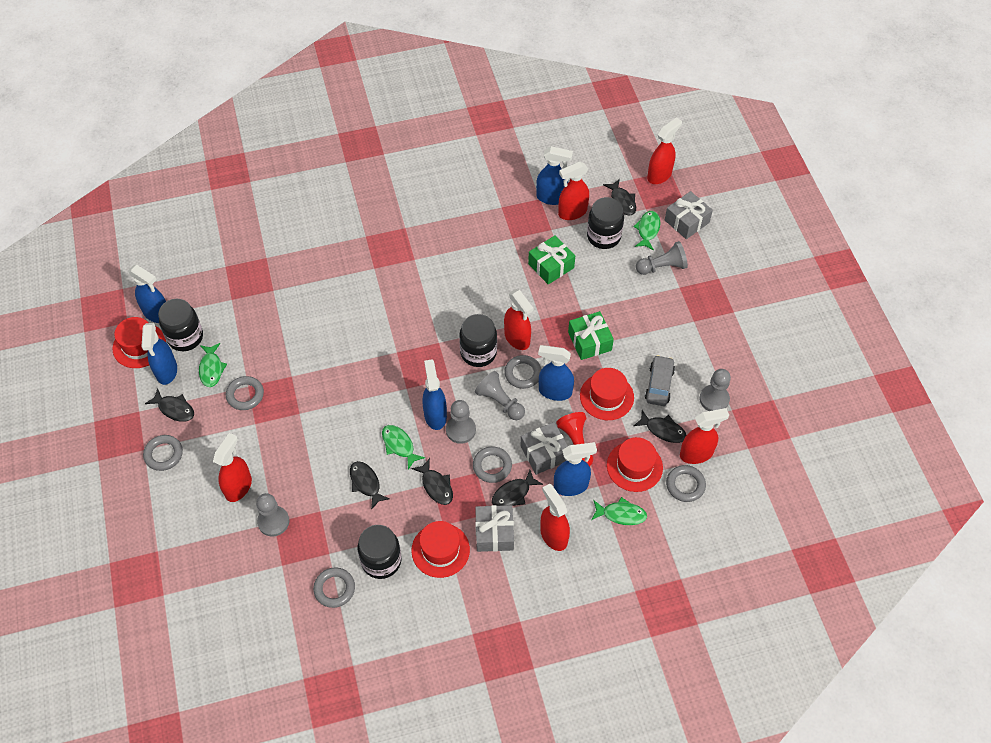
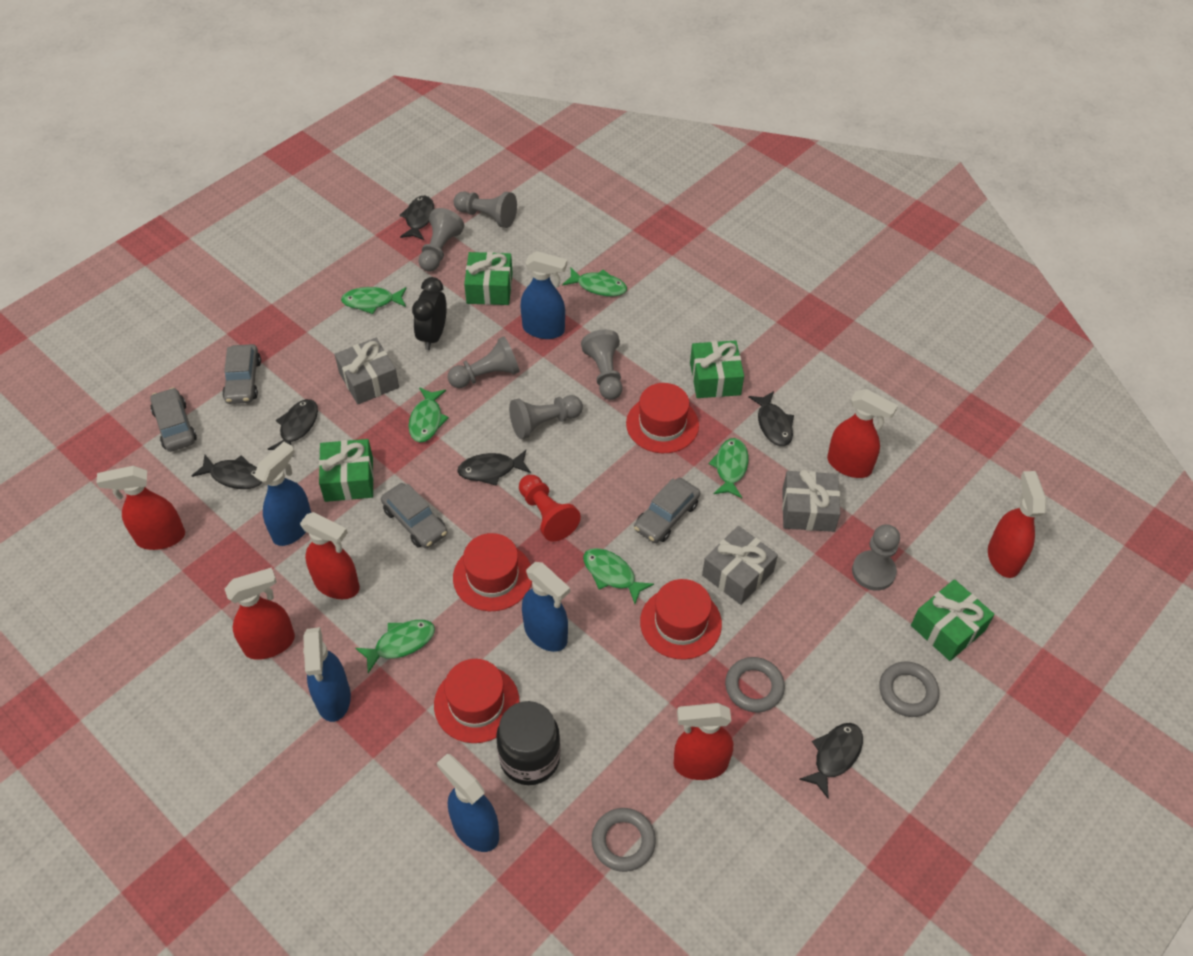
black clock: none = 0 -> [412,277,447,350] = 1
black jar: [158,299,203,351] [357,525,401,579] [459,314,497,367] [587,197,624,249] = 4 -> [496,701,561,785] = 1
blue spray bottle: [128,264,166,323] [142,323,177,385] [422,360,447,430] [536,146,573,205] [538,345,574,401] [554,442,597,496] = 6 -> [254,442,311,546] [303,627,351,722] [437,754,499,852] [520,251,567,339] [522,562,570,652] = 5
green fish: [199,343,227,387] [382,425,425,469] [591,497,647,525] [633,211,660,250] = 4 -> [341,287,406,314] [355,620,435,673] [409,387,449,442] [562,268,627,297] [583,548,654,604] [708,438,748,498] = 6
green gift: [528,235,575,285] [568,311,614,360] = 2 -> [319,439,374,502] [464,252,513,305] [690,340,744,398] [911,579,995,661] = 4
grey car: [645,355,675,406] = 1 -> [150,388,197,452] [222,344,261,404] [381,483,447,548] [634,478,700,543] = 4
grey pawn: [256,493,289,537] [446,400,476,444] [475,371,525,420] [636,241,688,275] [699,369,731,411] = 5 -> [418,208,464,272] [448,336,520,388] [454,192,517,228] [509,395,583,439] [581,329,622,400] [852,524,900,591] = 6
grey ring: [143,435,183,471] [226,376,264,410] [313,567,355,608] [473,446,512,483] [504,355,542,389] [666,465,706,502] = 6 -> [592,808,656,872] [725,657,785,712] [879,662,939,717] = 3

